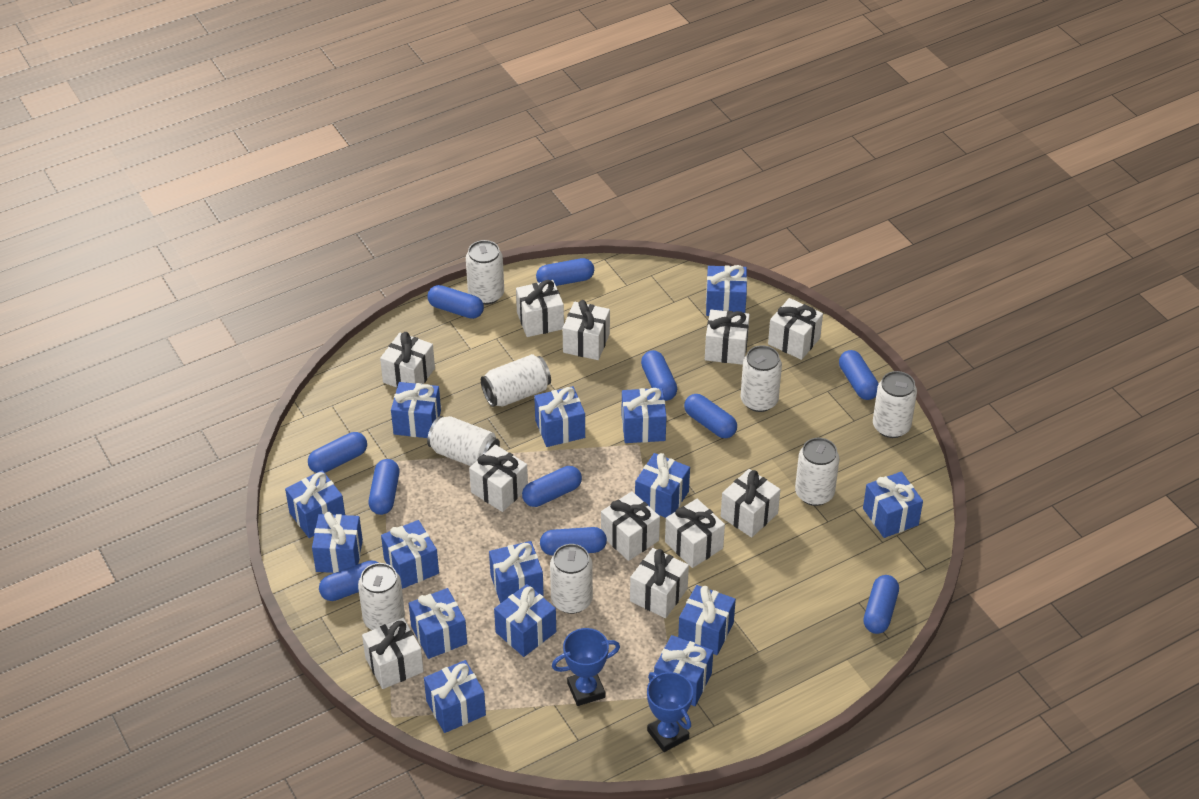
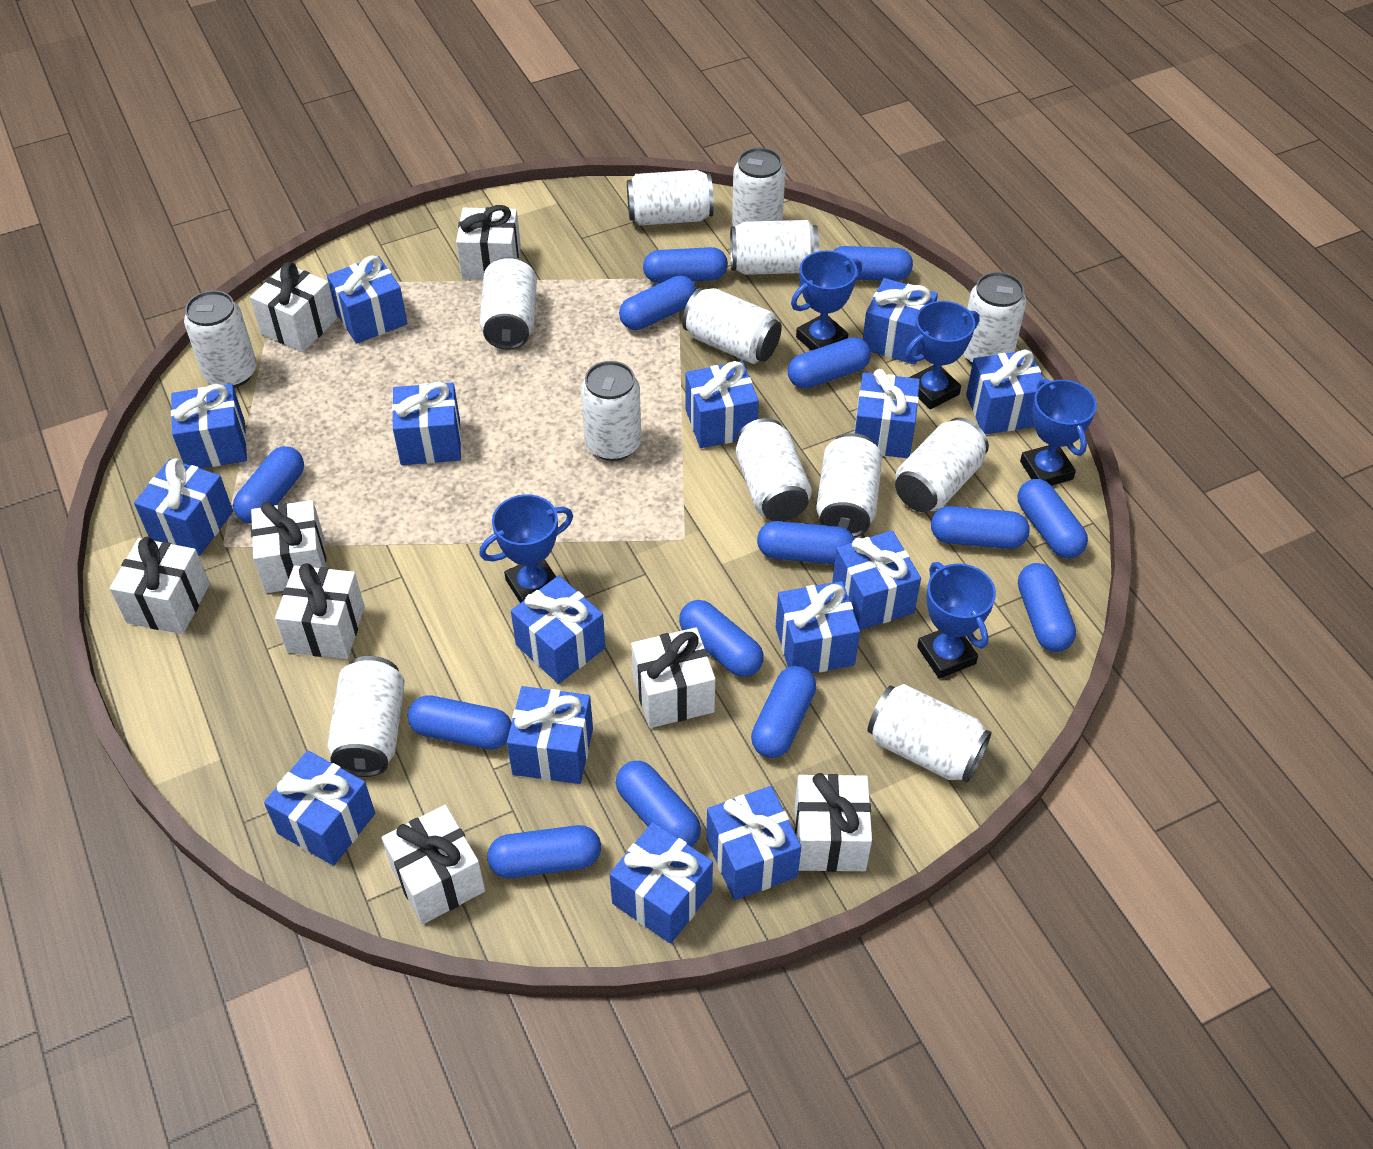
blue capsule: [308,432,367,473] [319,560,379,601] [369,459,400,515] [428,285,484,319] [522,466,582,507] [536,258,594,286] [540,527,607,555] [641,350,677,401] [684,394,737,438] [839,350,879,400] [863,575,899,634] = 11 -> [233,446,304,524] [408,695,512,750] [487,825,601,878] [616,761,701,847] [619,275,696,330] [643,247,728,283] [679,600,764,677] [751,666,816,758] [757,521,854,564] [788,337,871,389] [833,246,913,281] [931,506,1030,549] [1018,479,1088,558] [1018,563,1076,652] = 14
blue trophy: [552,628,620,706] [647,672,693,752] = 2 -> [479,494,573,603] [791,250,862,351] [905,301,980,409] [917,562,996,679] [1020,379,1097,486] = 5
white can: [358,563,405,630] [427,416,500,466] [466,240,504,305] [481,354,551,407] [550,544,593,614] [741,345,782,412] [795,438,839,506] [873,371,917,438] = 8 -> [184,290,257,388] [327,656,405,777] [479,257,537,350] [581,361,641,461] [627,170,713,226] [682,288,782,364] [730,220,819,275] [732,147,786,227] [736,418,812,521] [816,433,882,537] [868,684,992,783] [895,417,989,512] [963,272,1026,364] = 13
white gift: [362,618,424,689] [380,332,435,388] [469,445,528,512] [516,280,564,337] [562,300,610,360] [601,491,660,561] [630,548,689,618] [665,499,725,568] [705,310,750,365] [721,469,781,538] [768,298,823,360] = 11 -> [110,537,210,634] [250,262,337,352] [251,500,326,593] [275,563,365,659] [381,805,485,924] [456,205,521,280] [631,627,715,728] [794,773,872,872] = 8

